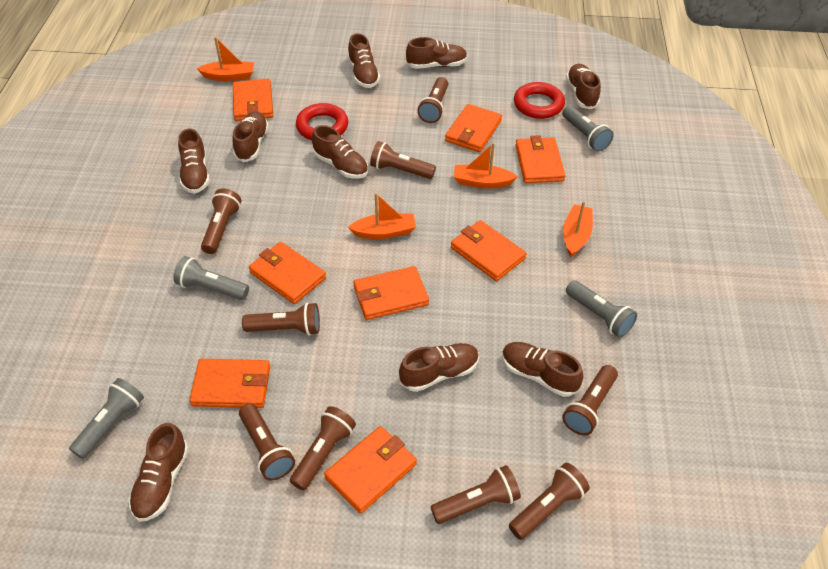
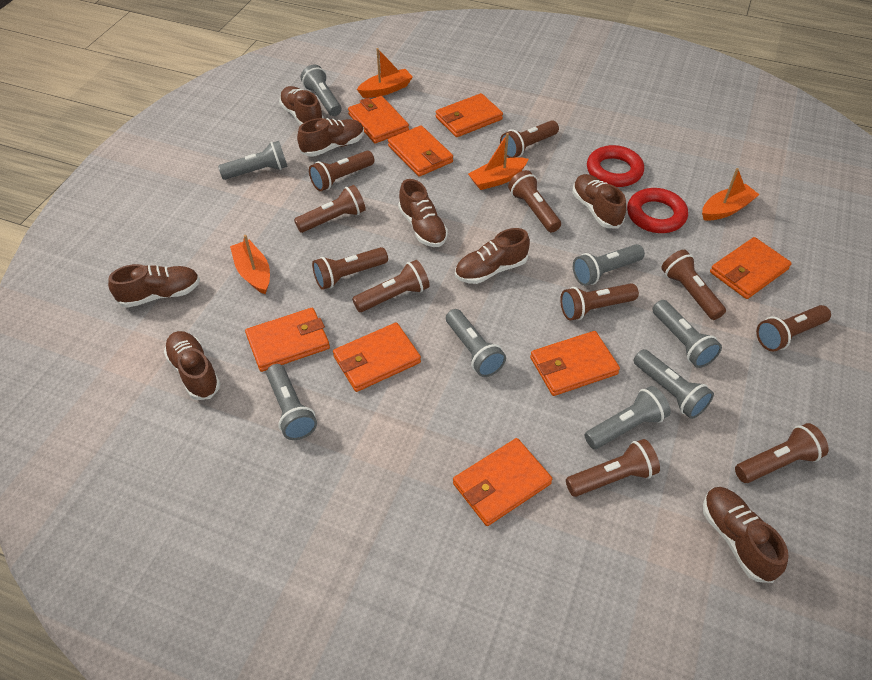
brown flashlight: [201,189,241,254] [239,404,295,481] [242,303,320,336] [290,406,356,491] [370,141,436,179] [417,77,448,123] [431,465,521,524] [509,463,590,540] [562,365,618,435] = 9 -> [294,185,366,233] [309,151,374,191] [312,247,388,290] [352,260,430,312] [500,120,559,158] [508,170,561,233] [560,283,639,321] [566,439,660,497] [661,250,726,320] [735,423,829,483] [756,305,831,352] = 11
brown shoe: [129,423,189,522] [178,128,210,194] [232,111,269,162] [312,125,368,179] [348,33,380,88] [399,343,479,392] [406,37,467,69] [502,342,584,397] [566,64,601,109] = 9 -> [108,264,200,308] [164,331,220,400] [279,86,324,125] [297,118,364,157] [398,179,448,247] [455,228,530,284] [572,174,626,228] [703,487,789,583] = 8
grey flashlight: [69,378,144,459] [173,256,249,300] [562,105,614,151] [566,280,637,338] = 4 -> [218,141,288,180] [266,364,317,440] [301,65,341,116] [446,309,506,377] [573,244,645,286] [584,386,671,449] [634,349,714,419] [652,300,722,368] = 8

